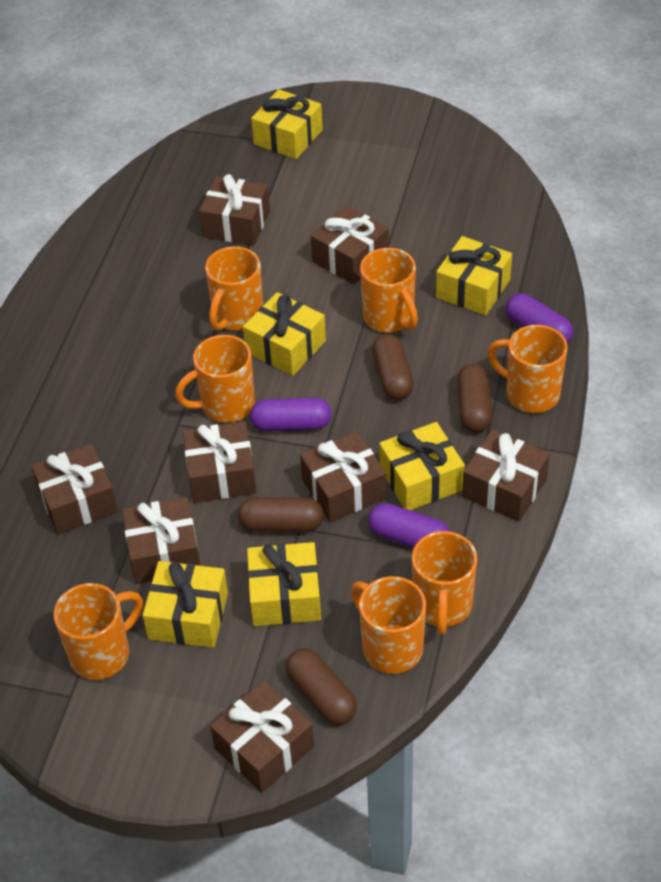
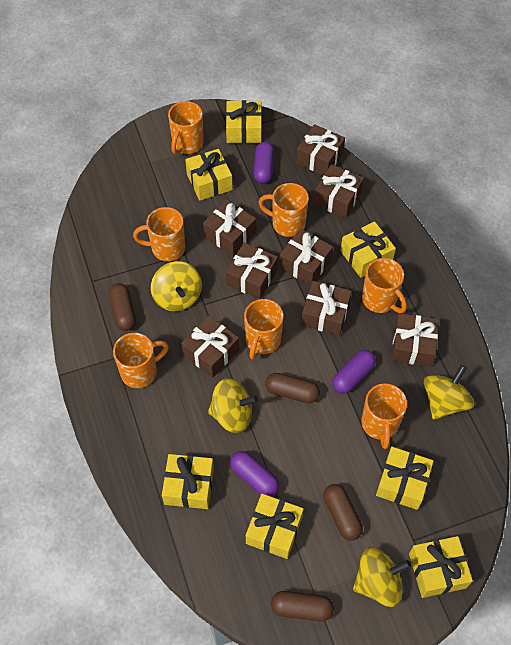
yellow gift: [142,561,228,648] [243,292,326,376] [247,542,321,626] [251,89,323,159] [379,422,465,510] [436,236,512,315] = 6 -> [162,454,214,509] [185,149,233,201] [226,100,262,143] [246,494,304,559] [340,221,396,278] [376,447,433,510] [409,536,473,598] = 7
yellow spinning top: none = 0 -> [151,261,202,311] [208,378,258,433] [353,547,411,607] [424,365,474,420] = 4

